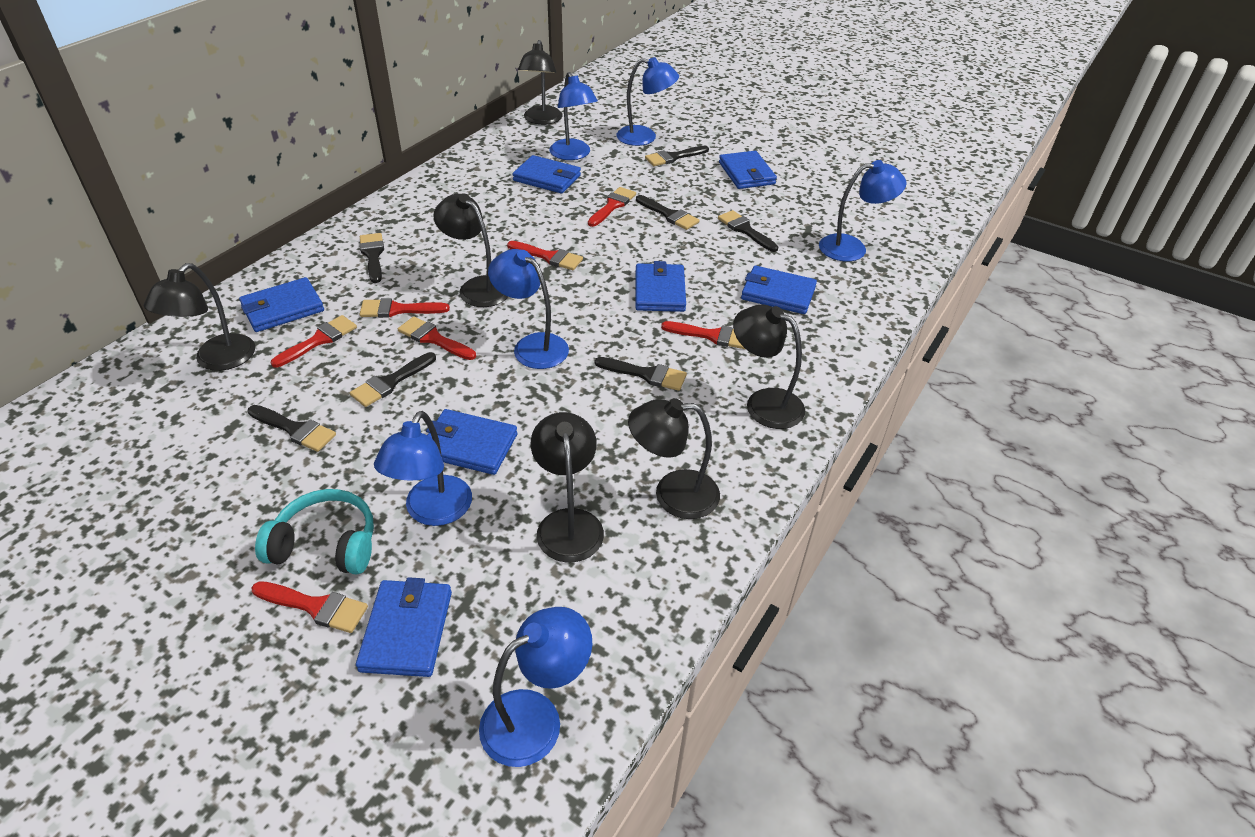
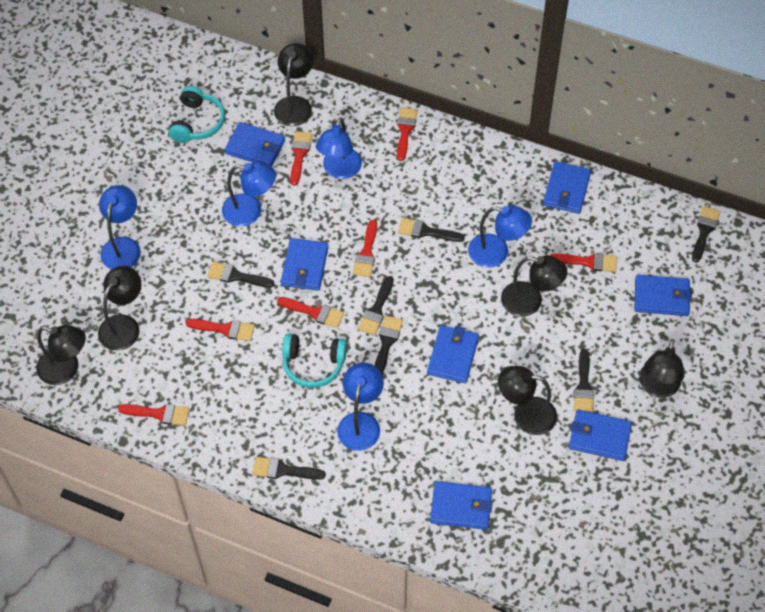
blue lamp: [374,411,472,526] [479,607,592,767] [488,249,569,369] [549,72,598,160] [616,57,679,146] [819,160,906,262] = 6 -> [99,185,141,270] [222,162,276,226] [316,117,362,179] [337,362,384,451] [468,206,532,268] = 5
turquoise headphones: [255,489,374,574] = 1 -> [169,86,225,143] [282,334,347,388] = 2

